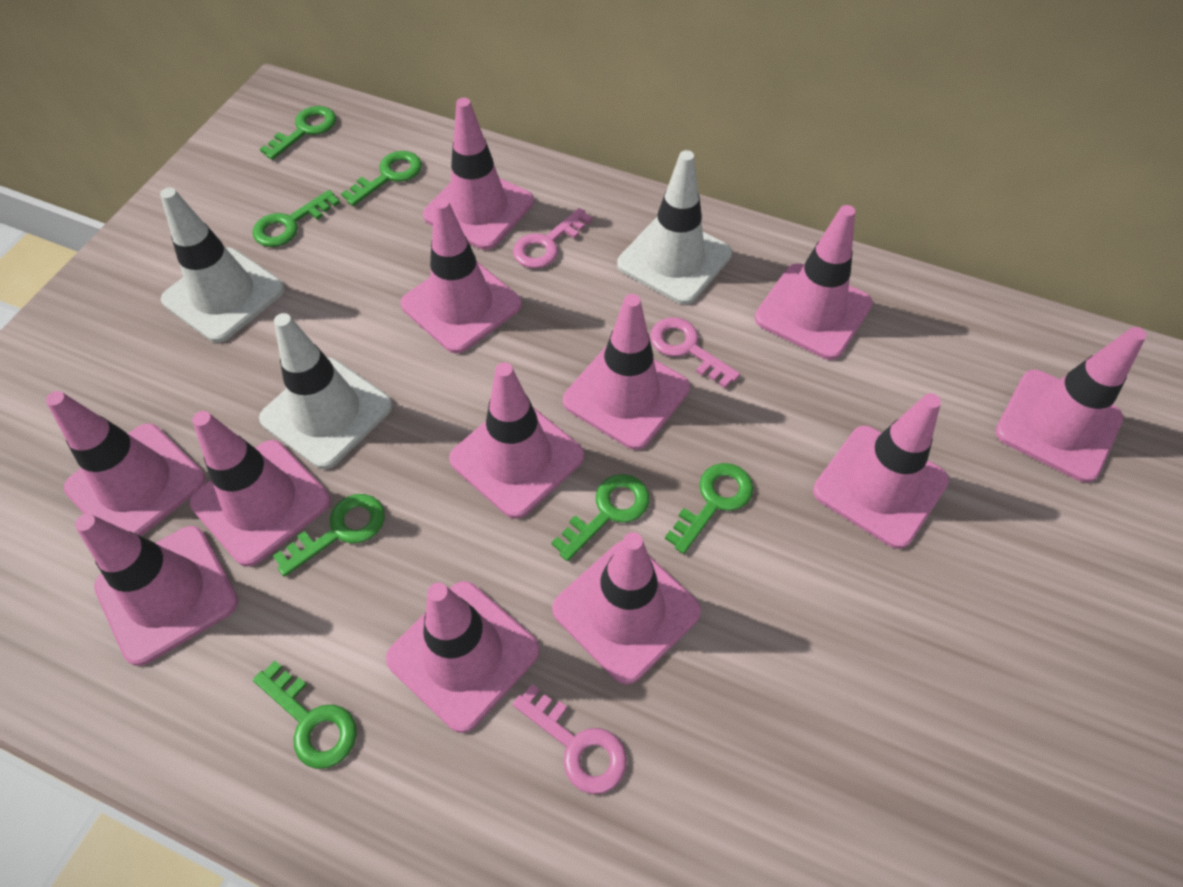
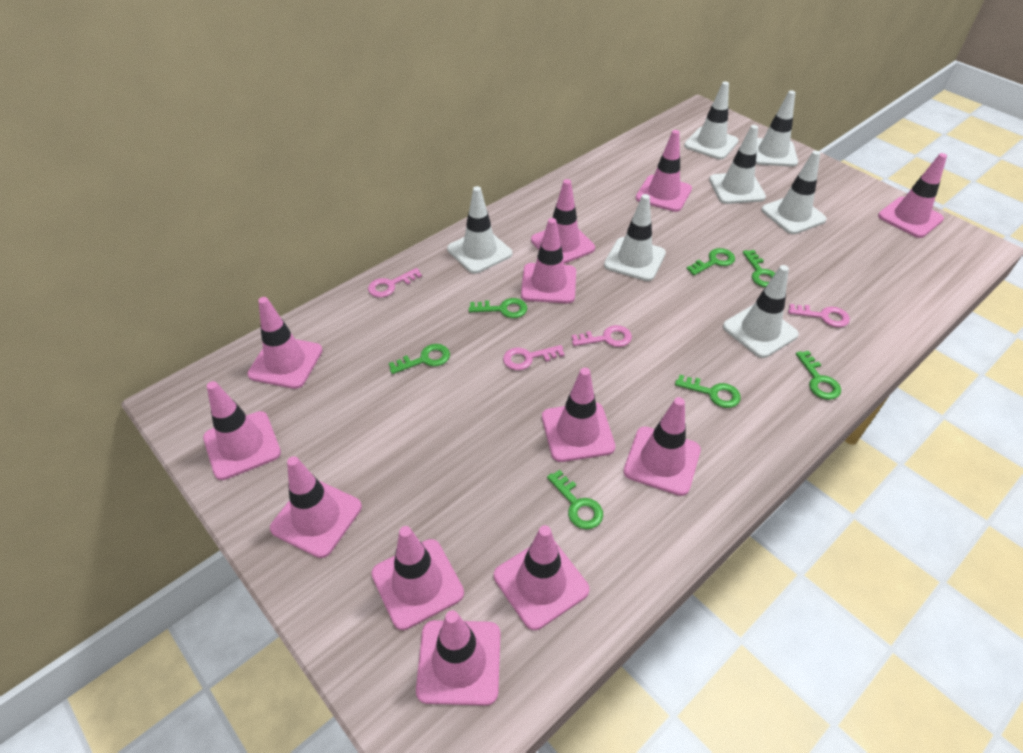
pink key: [513,208,593,269] [513,684,627,794] [650,317,740,388] = 3 -> [368,268,422,298] [503,345,565,370] [572,325,632,347] [788,304,850,327] = 4
white traffic cone: [160,187,285,343] [259,313,392,469] [617,150,732,304] = 3 -> [447,186,512,274] [604,194,666,281] [684,81,739,159] [709,125,766,204] [723,265,799,358] [756,90,798,167] [761,150,827,234] = 7

